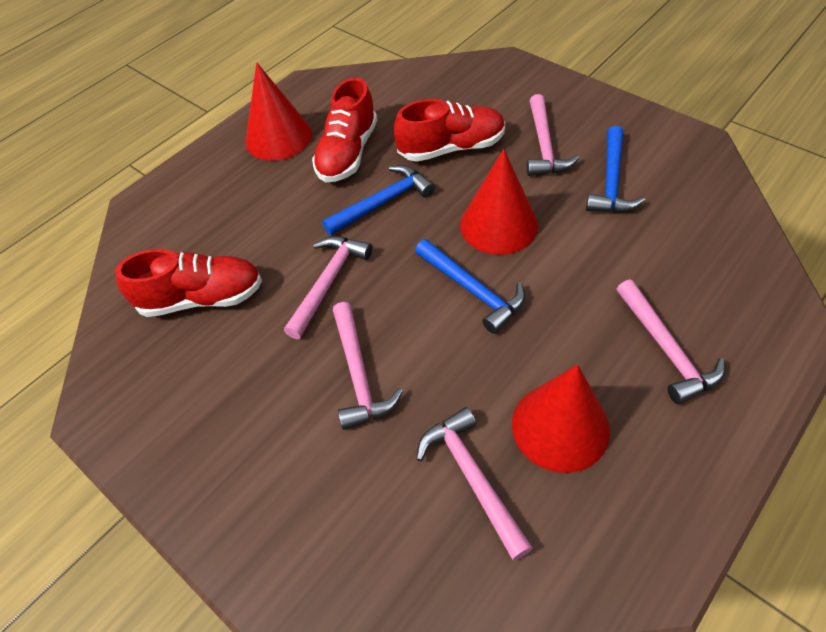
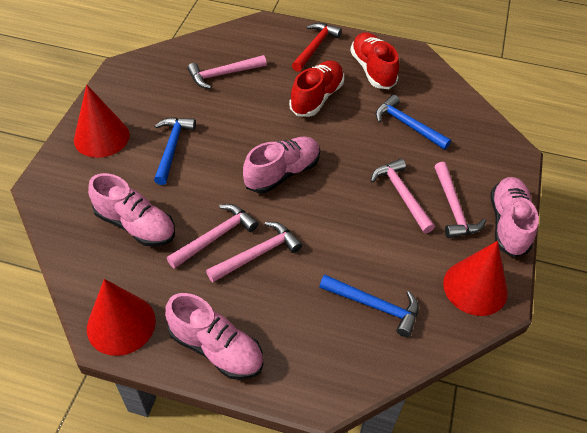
pink shoe: none = 0 -> [88,173,175,247] [165,293,263,380] [243,136,320,193] [491,177,539,258] = 4
red hammer: none = 0 -> [292,23,342,72] = 1
red shoe: [115,249,262,317] [312,78,377,182] [394,99,505,162] = 3 -> [289,61,344,117] [350,32,399,89] = 2

